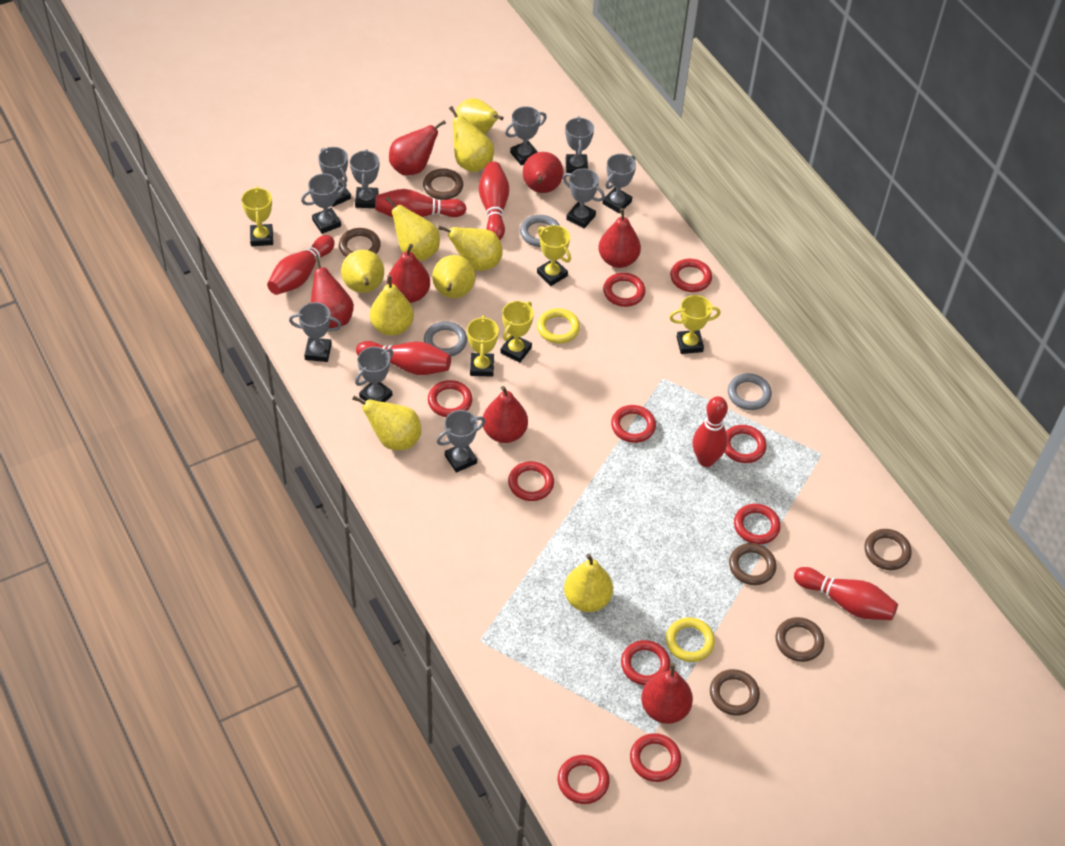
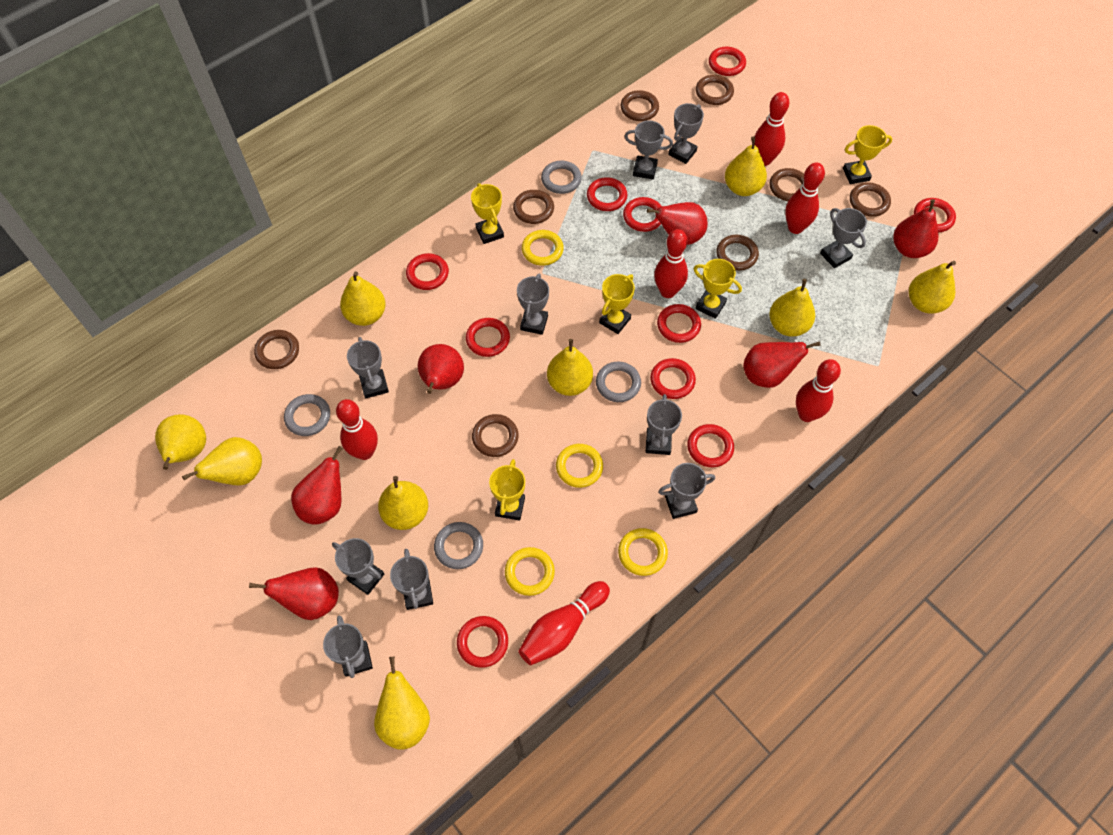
brown ring: [339,228,381,257] [423,169,464,200] [710,669,760,716] [729,543,776,585] [776,617,824,662] [864,529,912,570] = 6 -> [254,330,299,369] [472,414,519,457] [513,190,554,224] [621,90,659,121] [696,75,734,105] [716,235,759,271] [769,168,804,201] [850,182,891,217] = 8
grey ring: [424,321,467,356] [520,215,560,247] [728,373,772,410] = 3 -> [284,394,330,436] [434,522,483,569] [541,161,582,194] [596,362,641,402] = 4
red pear: [311,256,354,328] [387,244,430,303] [389,120,446,175] [483,386,528,443] [523,152,563,193] [598,208,641,268] [641,663,693,724] = 7 -> [249,567,339,620] [291,446,343,525] [418,344,464,394] [647,202,708,245] [743,341,821,388] [893,199,938,258] = 6
yellow ring: [537,308,580,344] [666,617,715,662] = 2 -> [505,547,555,596] [522,230,564,266] [556,444,603,488] [618,528,668,576] = 4

